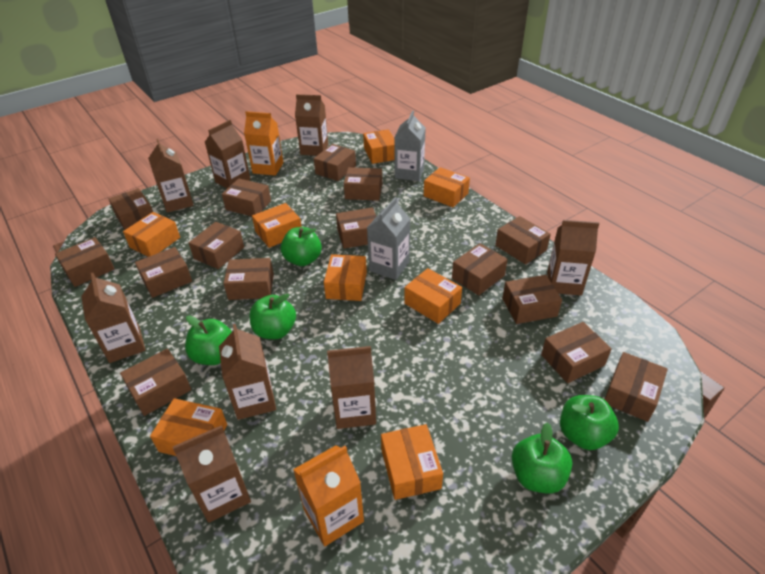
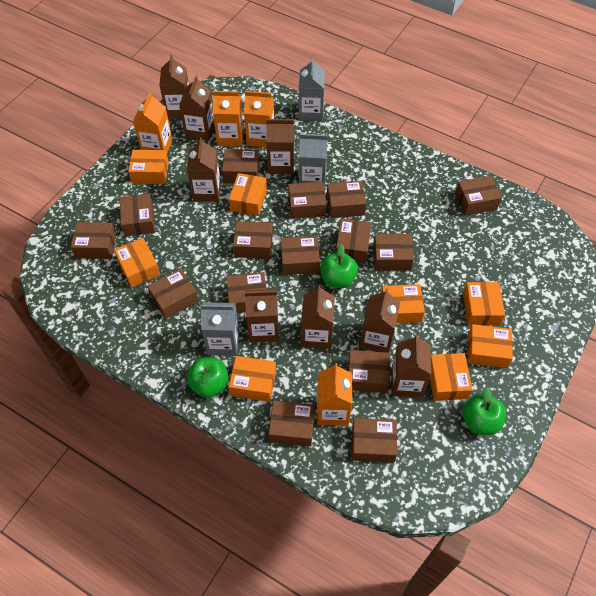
green apple: [185,316,232,365] [250,294,296,339] [281,227,322,266] [512,422,572,494] [560,395,619,450] = 5 -> [187,357,229,398] [320,244,358,288] [462,387,506,435] = 3
grey carton: [367,197,410,280] [394,111,425,181] = 2 -> [200,302,239,356] [299,57,325,122] [299,134,328,189] = 3
orange carton: [244,111,283,176] [293,445,364,546] = 2 -> [133,92,173,153] [212,91,244,147] [244,91,274,148] [317,363,353,425] = 4

